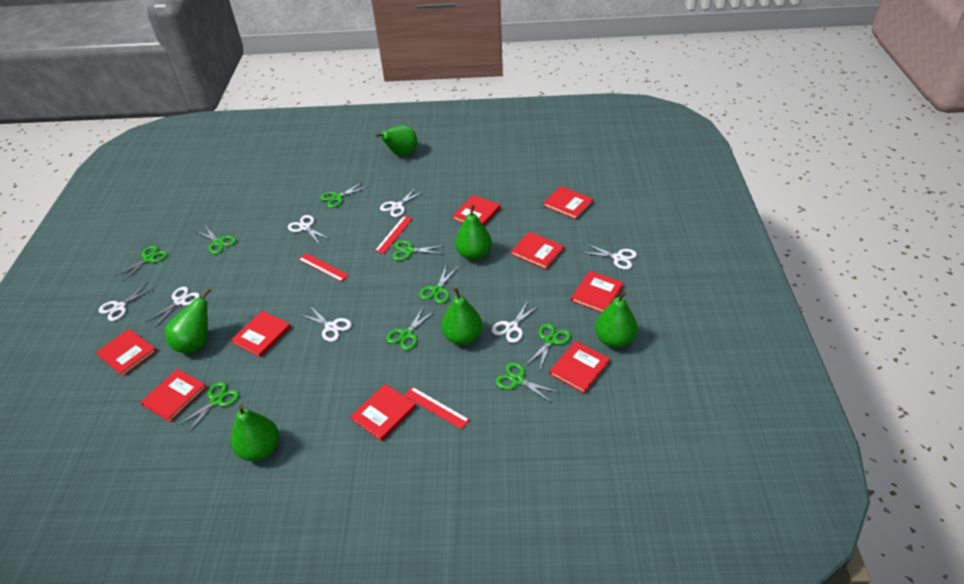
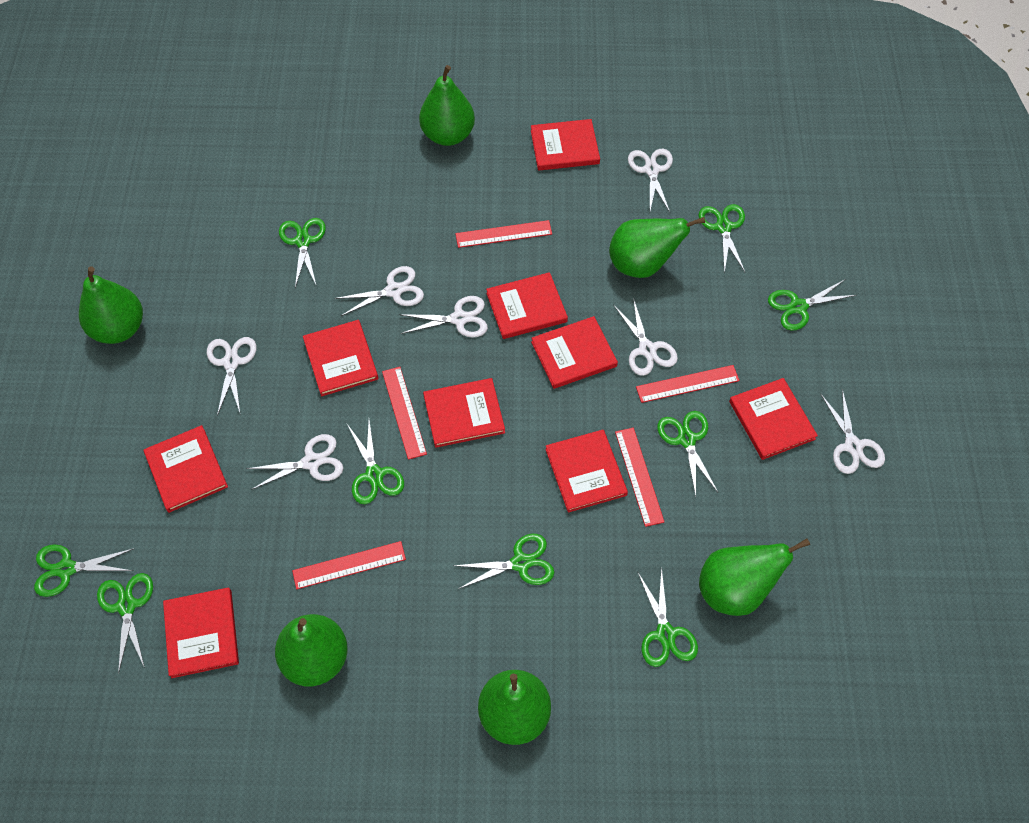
red ruler: [298,253,349,282] [375,216,413,254] [404,387,470,429] = 3 -> [292,541,406,589] [382,367,427,460] [455,220,552,248] [615,428,664,527] [636,365,740,403] = 5

